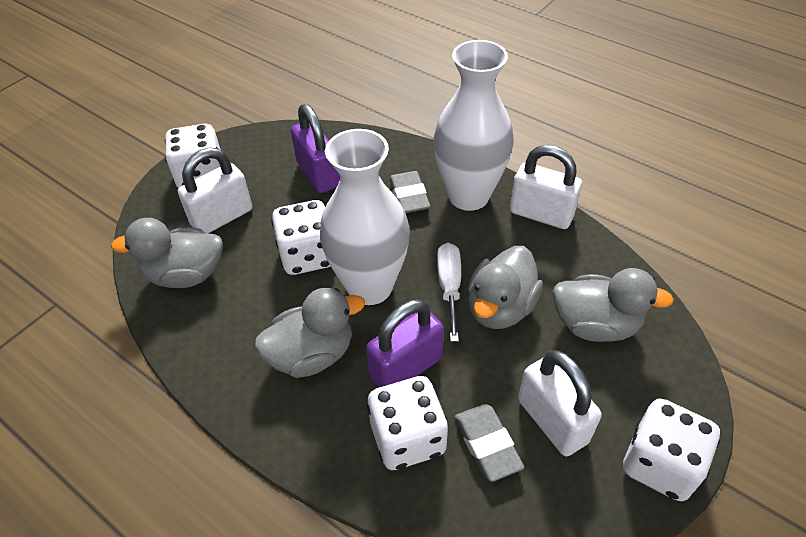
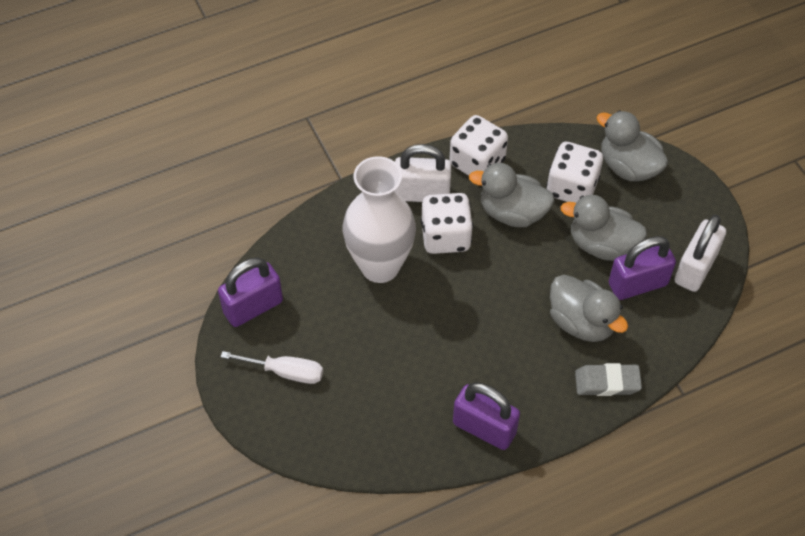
grey eraser: [389,171,430,213] [455,404,524,482] = 2 -> [575,363,642,396] = 1
purple padlock: [291,104,340,193] [366,299,444,387] = 2 -> [218,258,283,327] [453,382,520,450] [609,236,676,300] = 3
white dice: [165,124,221,188] [271,200,331,275] [367,376,448,470] [623,398,720,501] = 4 -> [421,193,473,254] [450,115,508,176] [546,142,603,203] = 3
white padlock: [178,148,252,234] [510,145,582,229] [518,350,602,456] = 3 -> [395,144,451,202] [675,215,726,292] = 2
white vase: [320,129,410,305] [433,40,514,211] = 2 -> [343,156,416,283] = 1

